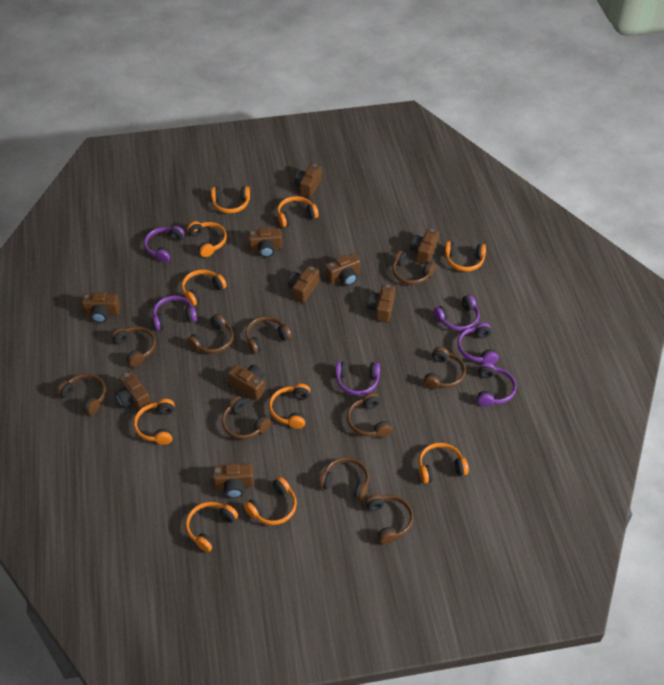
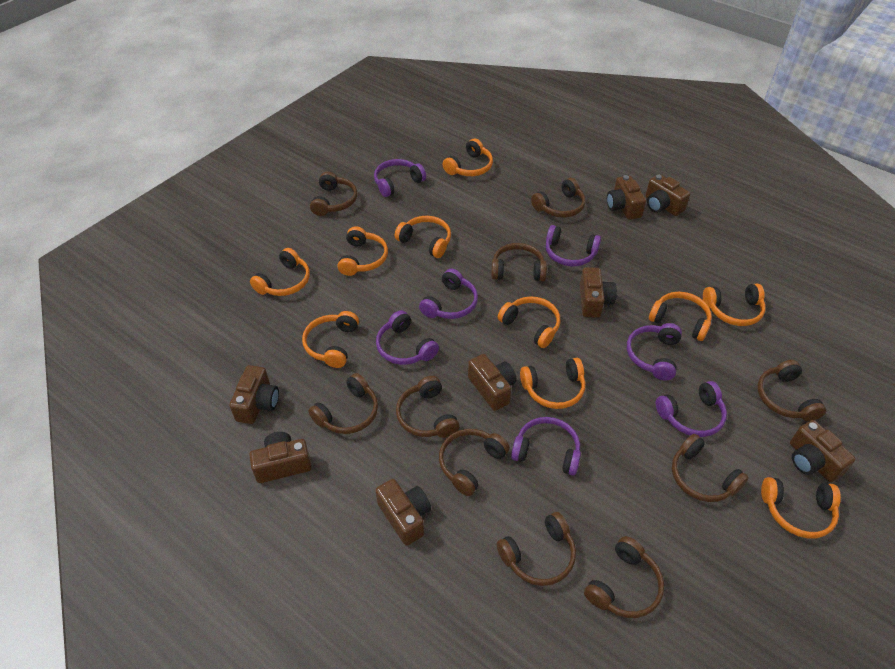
brown camera: [82,292,121,323] [115,371,151,411] [213,463,254,498] [228,365,265,401] [248,227,282,257] [288,266,319,303] [294,164,322,198] [326,253,360,286] [367,284,395,323] [410,228,439,264] = 10 -> [229,365,279,424] [249,432,312,483] [375,479,431,546] [468,354,517,411] [580,267,617,318] [607,175,646,220] [645,174,690,216] [790,420,856,482] = 8
purple headphones: [144,226,185,263] [153,296,197,330] [336,361,380,396] [434,295,479,331] [458,323,499,364] [477,363,516,407] = 6 -> [374,159,426,197] [376,310,439,365] [419,269,478,319] [511,417,581,476] [546,225,601,266] [627,323,682,380] [656,381,727,437] = 7

